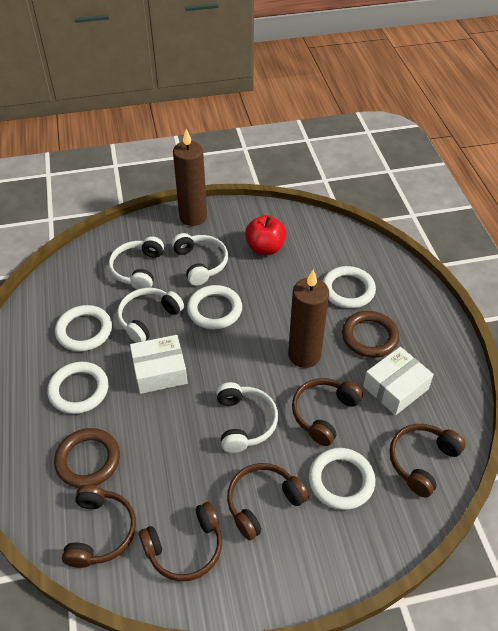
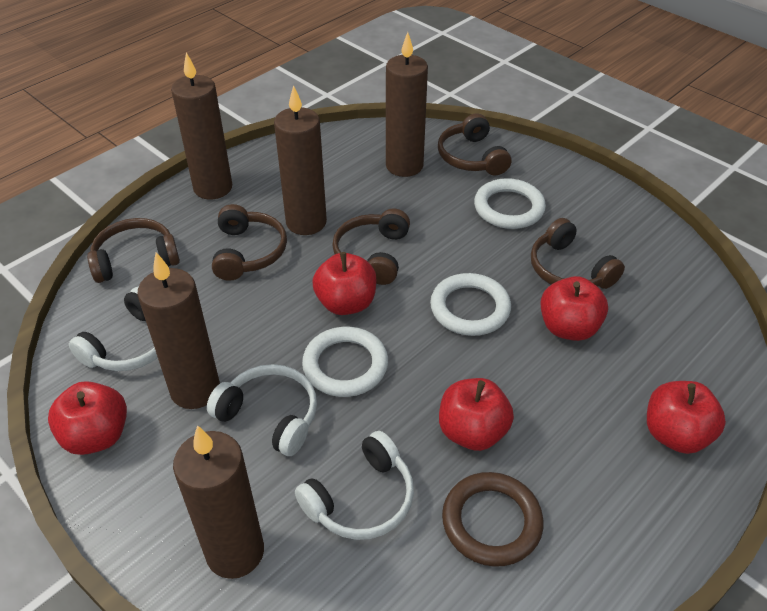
brown candle: [173,129,207,226] [288,269,329,368] = 2 -> [137,252,220,409] [171,53,232,200] [173,425,264,579] [274,85,327,235] [386,32,428,177] = 5
brown ring: [54,428,120,488] [342,311,399,358] = 2 -> [442,472,544,567] = 1
red apple: [245,215,286,255] = 1 -> [48,381,127,455] [312,252,377,315] [439,378,514,451] [540,276,608,341] [647,381,726,454] = 5
white box: [130,335,188,394] [363,347,434,415] = 2 -> none = 0
white headphones: [109,236,164,290] [117,288,184,343] [172,233,228,286] [216,382,278,453] = 4 -> [69,287,158,371] [207,364,317,456] [295,431,414,540] = 3
white ring: [47,362,108,414] [55,305,112,352] [187,285,242,329] [309,448,375,510] [323,266,376,309] = 5 -> [302,327,388,397] [430,273,511,336] [474,178,546,229] = 3

